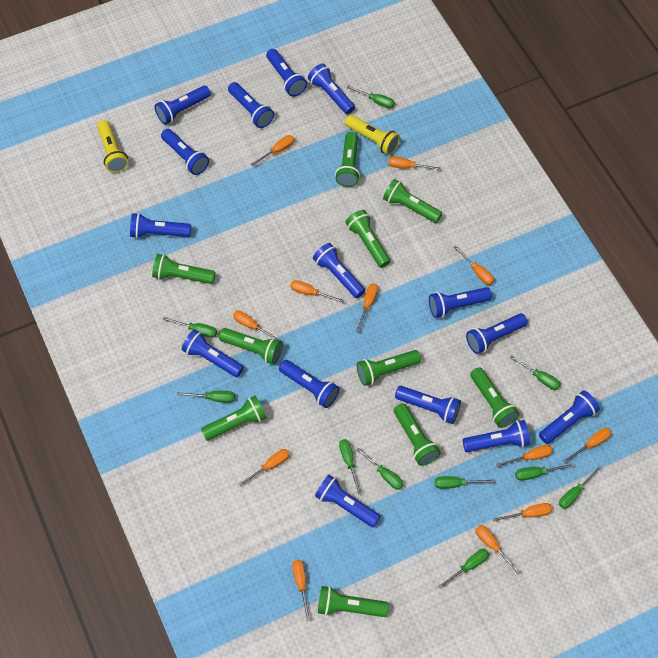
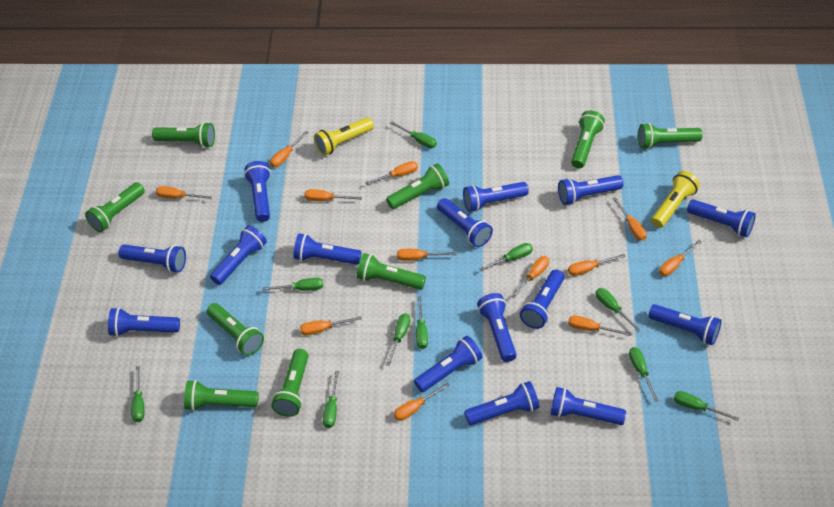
green flashlight: [152,254,215,284] [201,395,267,441] [219,328,283,365] [318,586,389,617] [335,132,360,187] [346,210,390,268] [357,350,421,386] [383,179,442,223] [394,403,441,466] [470,367,519,428] = 10 -> [85,182,145,232] [152,122,215,148] [184,380,259,411] [207,303,264,356] [271,349,309,417] [357,253,426,290] [386,163,449,209] [571,111,605,168] [638,123,703,149] = 9

